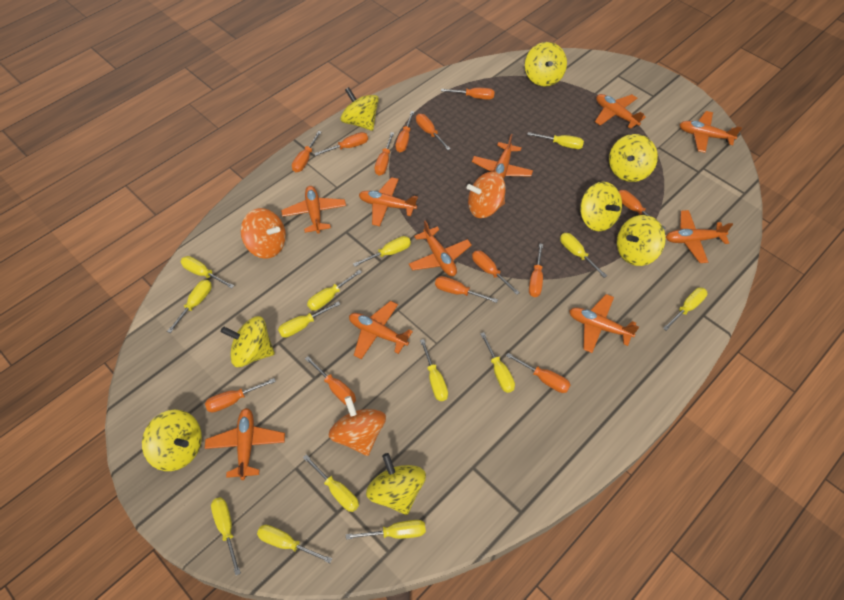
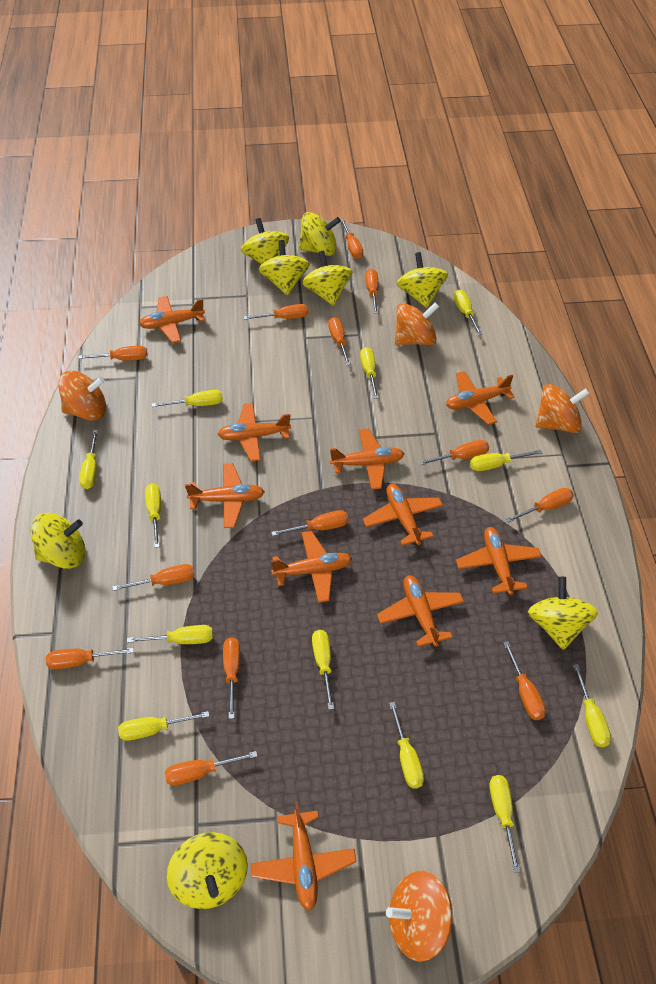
orange spinning top: [241,208,286,259] [329,396,386,456] [467,171,505,218] = 3 -> [58,371,106,421] [386,871,453,962] [395,302,439,345] [535,384,589,433] = 4
yellow screwdriver: [167,280,212,333] [181,256,234,289] [211,497,241,575] [257,525,332,563] [278,301,340,338] [303,454,359,512] [307,270,362,311] [346,520,426,540] [353,236,411,267] [420,339,448,401] [480,332,515,393] [527,132,584,149] [560,233,607,278] [663,287,707,331] = 14 -> [79,430,98,489] [118,711,209,741] [127,625,213,644] [145,483,161,548] [152,390,223,407] [312,630,334,710] [360,347,379,399] [389,702,424,788] [454,290,483,335] [470,450,542,471] [490,775,520,873] [573,664,611,747] = 12

